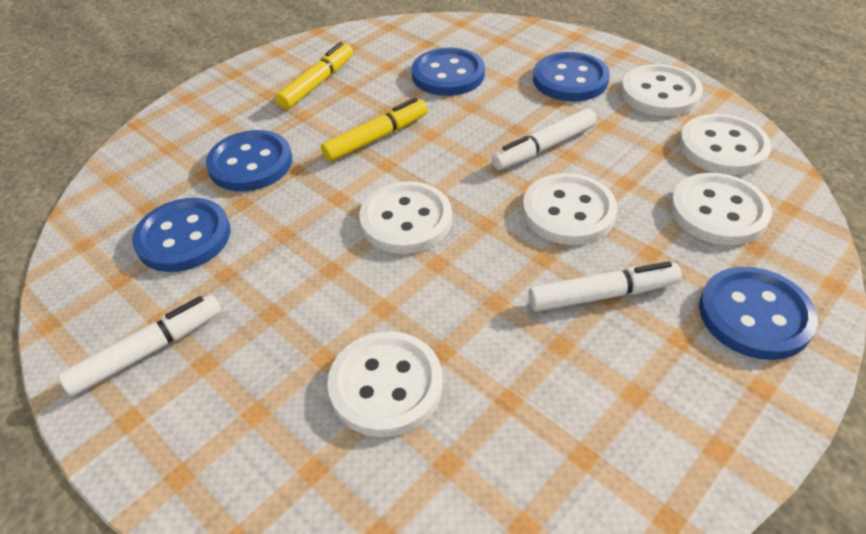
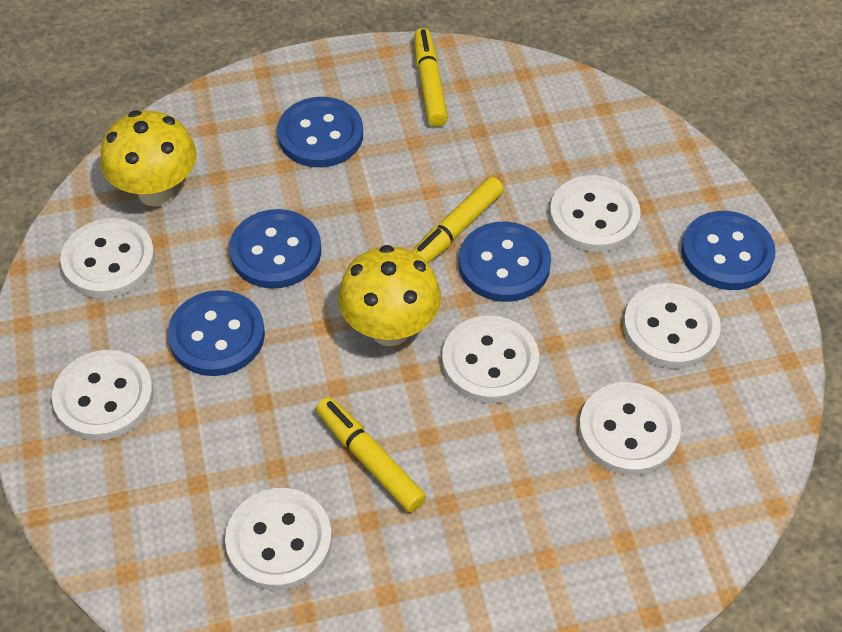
white button: [327,331,443,437] [359,181,452,254] [522,173,617,245] [621,64,703,116] [670,173,772,245] [679,114,771,175] = 6 -> [52,350,154,441] [60,218,155,298] [225,488,332,590] [442,315,539,403] [550,175,641,252] [579,382,681,476] [623,283,721,369] = 7
white marker: [58,295,221,397] [491,108,597,170] [528,261,682,312] = 3 -> none = 0
yellow marker: [275,42,353,110] [321,98,428,162] = 2 -> [316,397,426,512] [412,177,504,263] [414,28,448,127] = 3
yellow mushroom: none = 0 -> [100,110,197,207] [338,245,441,346] = 2

